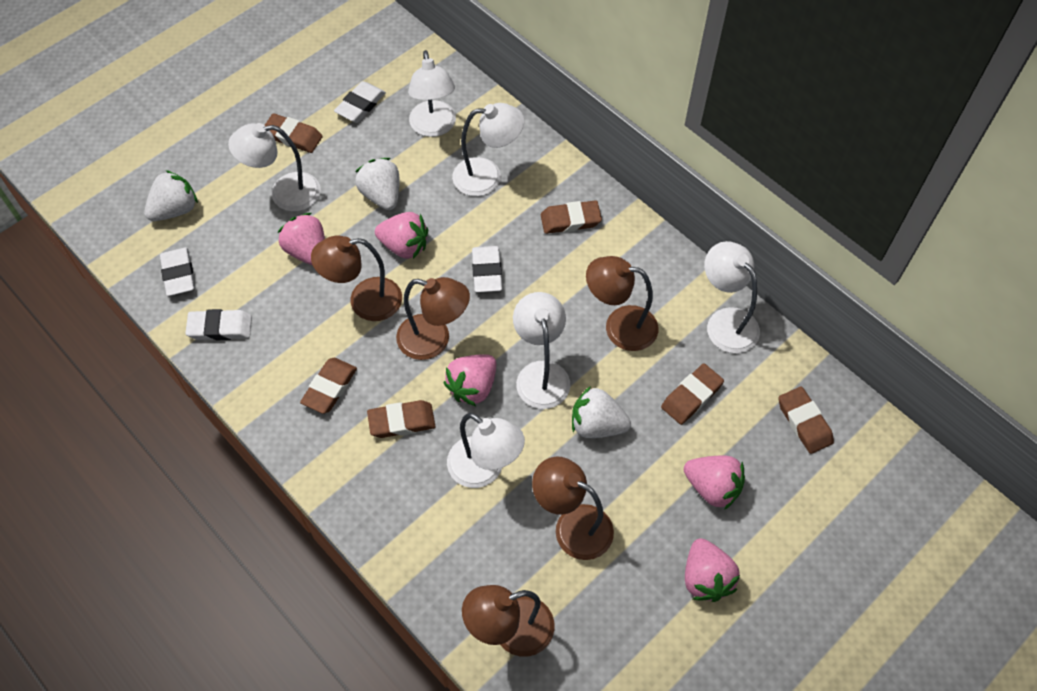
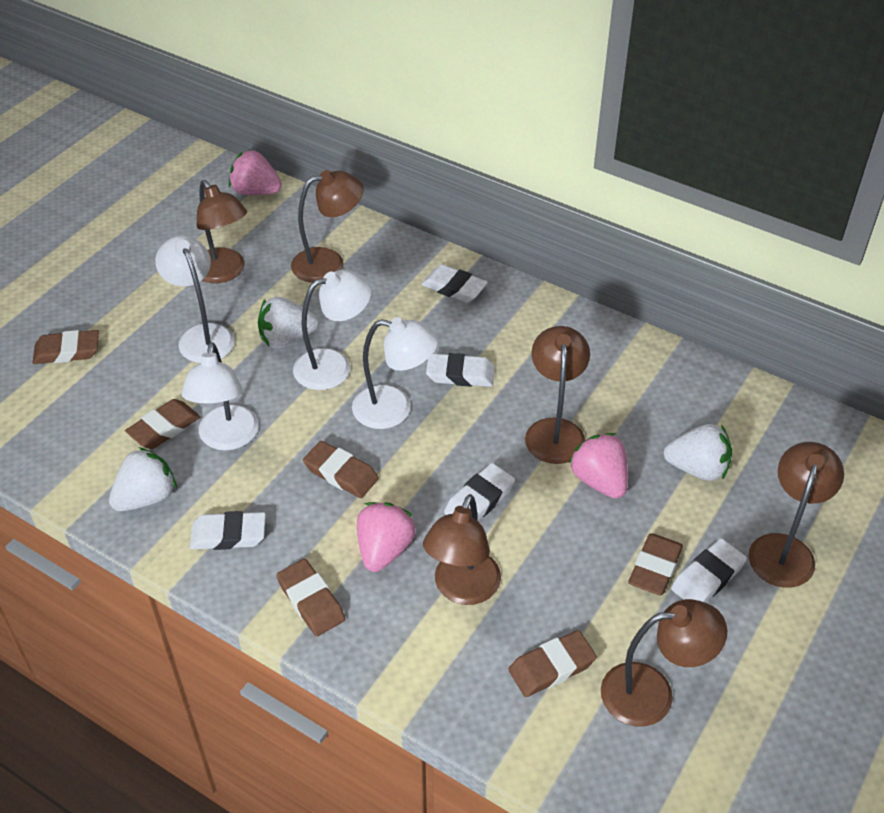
brown lamp: [311,236,402,321] [396,277,470,360] [462,585,554,657] [532,457,614,560] [586,256,658,351] = 5 -> [197,180,247,283] [291,170,364,283] [423,494,501,605] [525,326,590,464] [601,599,727,727] [749,442,844,588] = 6
pink strawberry: [278,213,325,266] [375,212,428,259] [443,354,496,406] [684,455,745,510] [685,538,740,602] = 5 -> [229,150,282,195] [357,502,415,572] [569,433,628,499] = 3
white eraser: [160,247,195,296] [185,309,252,340] [334,81,386,122] [472,246,502,293] = 4 -> [190,511,266,550] [421,265,488,303] [426,353,495,387] [444,463,515,521] [671,538,747,602] = 5
white lamp: [228,123,321,211] [408,50,456,137] [447,413,525,488] [452,103,524,196] [513,292,570,409] [705,241,760,353] = 6 -> [155,235,235,363] [181,342,259,450] [293,270,372,390] [352,317,438,429] = 4

